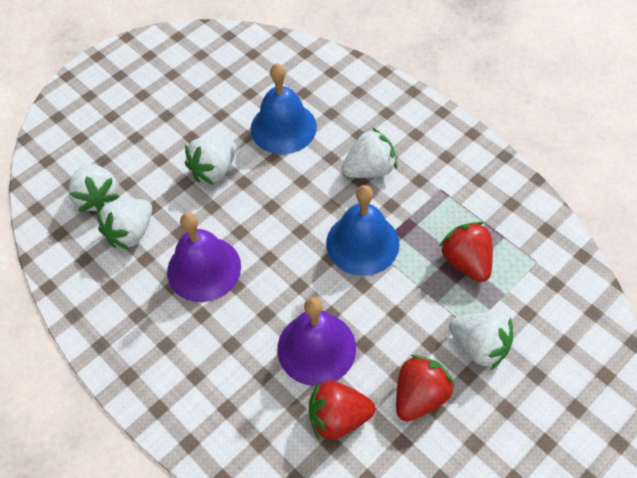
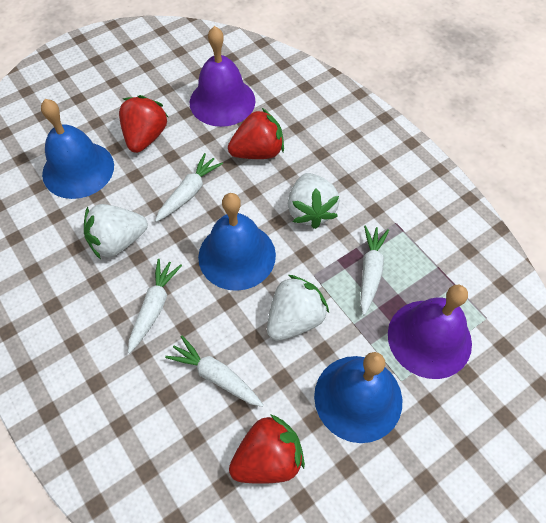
blue bell: [250,63,317,154] [326,185,399,276] = 2 -> [41,99,114,199] [198,193,276,291] [314,352,402,443] = 3
white carrot: none = 0 -> [128,259,182,353] [155,153,223,222] [165,336,264,407] [360,225,389,315] = 4
white strawberry: [68,164,120,212] [96,199,152,250] [185,137,236,185] [342,128,397,178] [449,312,514,370] = 5 -> [84,204,148,259] [267,275,329,341] [288,173,340,229] = 3

